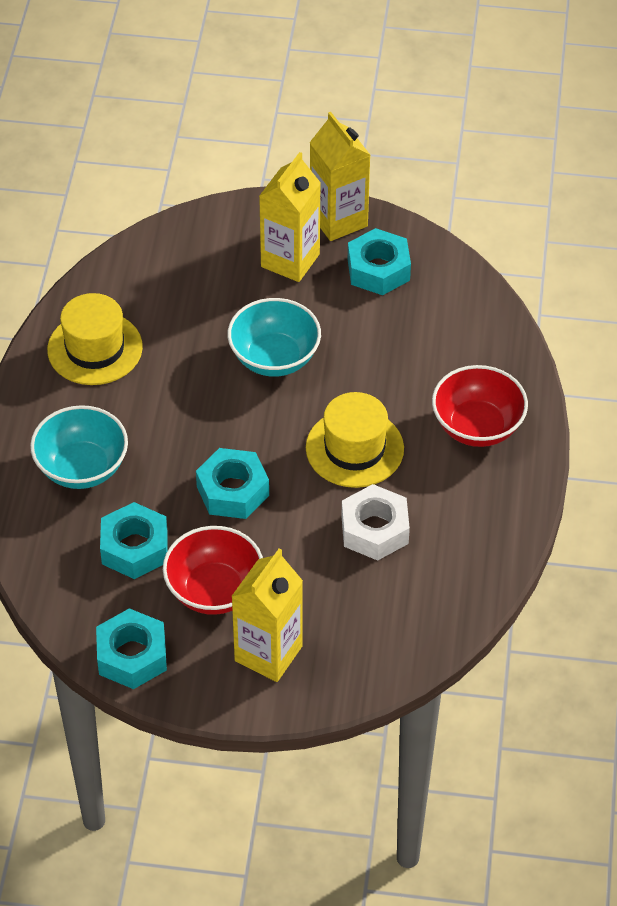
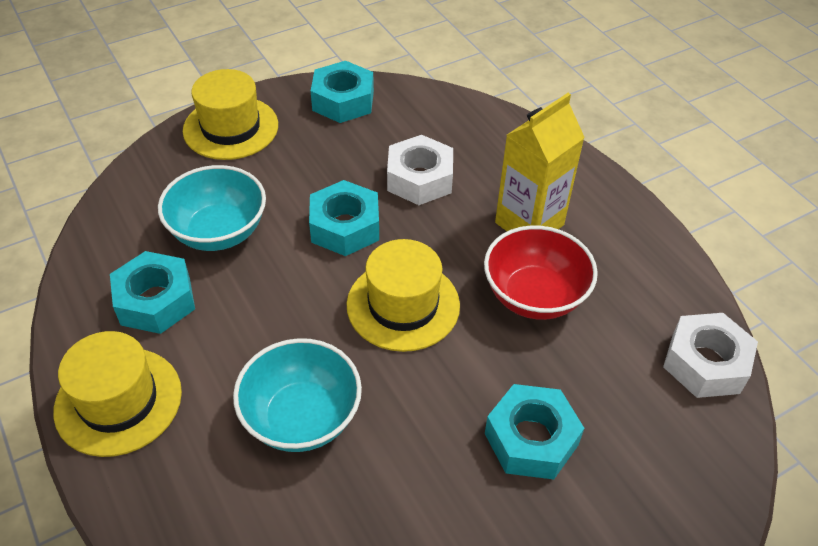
red bowl: [163,526,263,615] [432,365,528,447] = 2 -> [484,225,598,320] = 1
white nut: [341,484,410,561] = 1 -> [387,135,453,205] [663,313,758,398] = 2
yellow carton: [231,549,303,682] [259,152,321,282] [310,112,370,241] = 3 -> [495,93,585,231] = 1
yellow hat: [47,293,143,385] [306,392,404,488] = 2 -> [53,331,182,457] [183,69,278,160] [347,239,460,352] = 3

